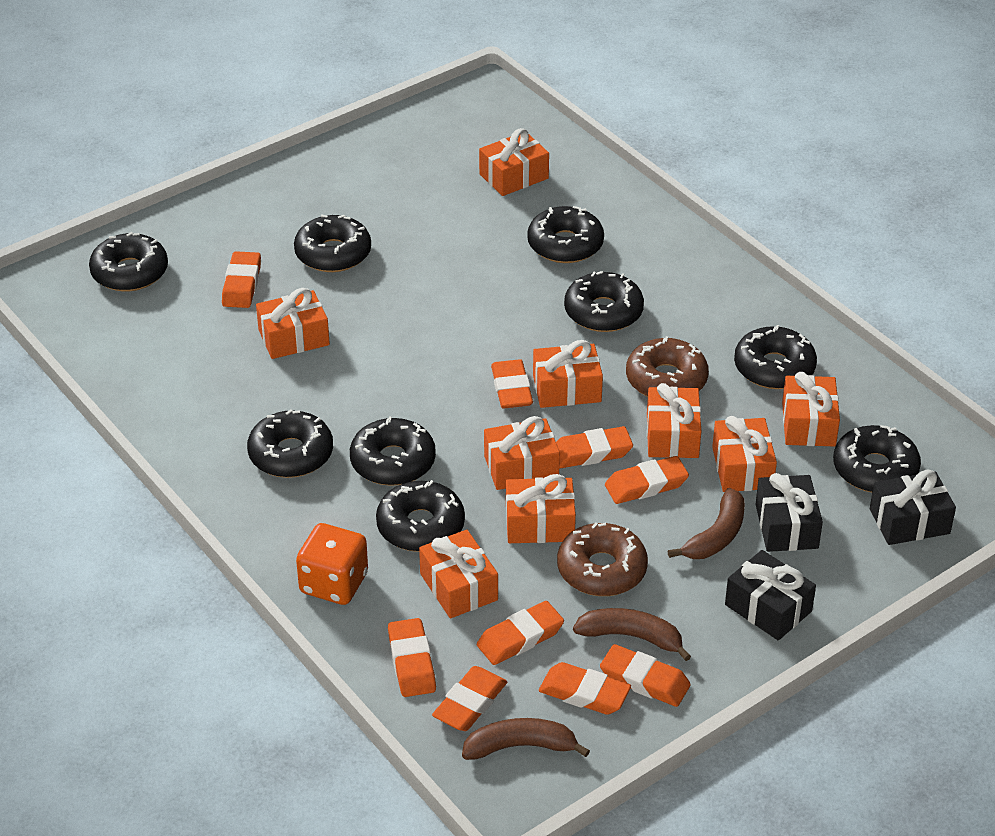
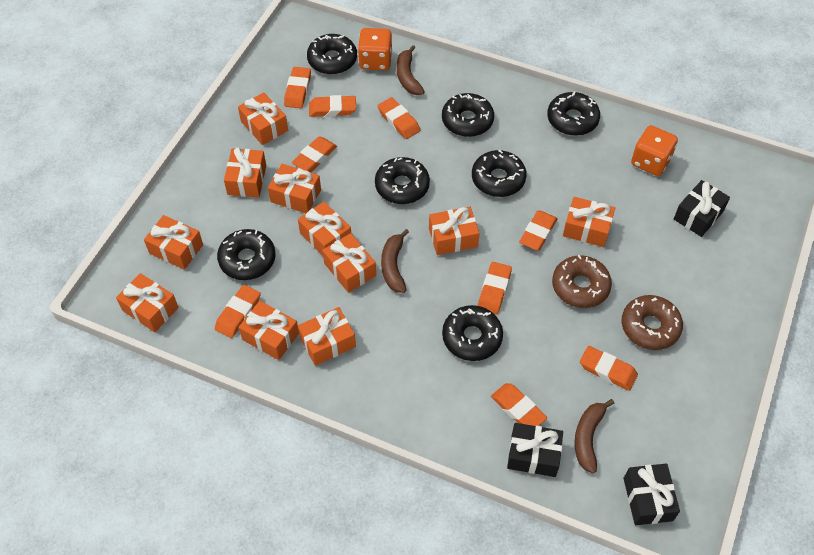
black donut: [89,232,168,292] [247,410,333,478] [294,214,371,272] [350,416,436,486] [376,480,465,552] [527,206,604,263] [564,271,644,332] [734,325,817,389] [833,425,921,493] = 9 -> [217,229,276,280] [307,34,357,75] [375,157,430,204] [442,93,494,137] [442,305,503,361] [472,150,527,197] [547,91,600,136] = 7
orange dice: [296,523,368,605] = 1 -> [358,28,392,70] [631,125,678,176] = 2
orange gift: [256,288,330,359] [419,530,498,618] [479,128,549,196] [484,416,560,490] [506,474,576,543] [533,340,603,408] [647,383,701,458] [712,416,777,492] [782,372,840,447] = 9 -> [116,273,179,332] [144,215,203,270] [224,147,266,197] [238,92,288,145] [239,301,299,360] [268,164,321,213] [298,202,351,256] [298,307,356,366] [322,233,376,293] [429,207,479,255] [563,197,615,247] = 11

